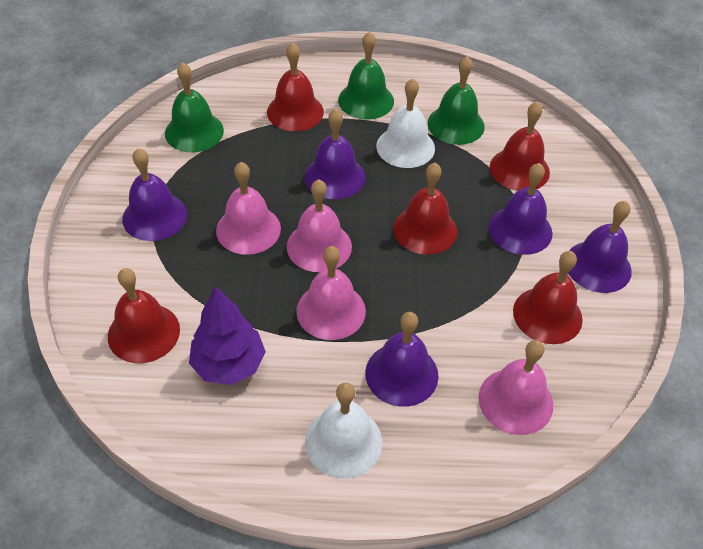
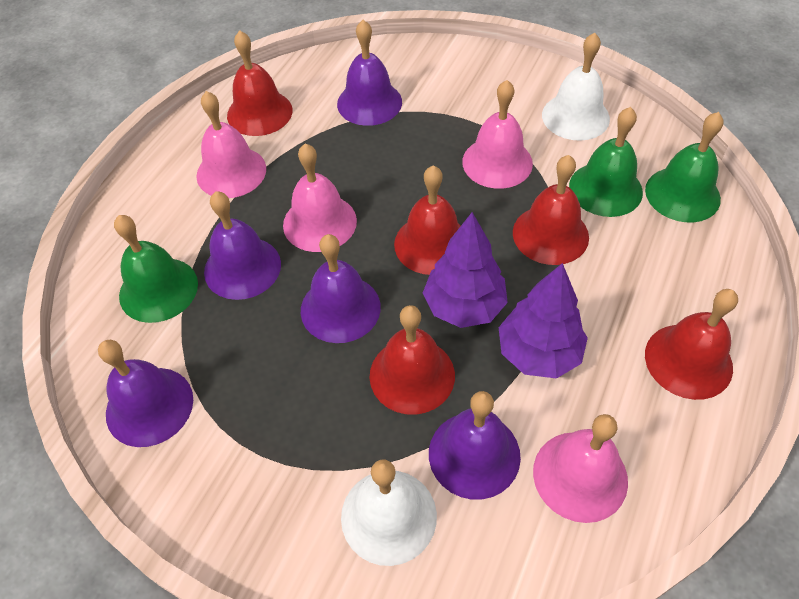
purple tree: [189,286,266,385] = 1 -> [423,212,508,328] [499,263,588,379] = 2

